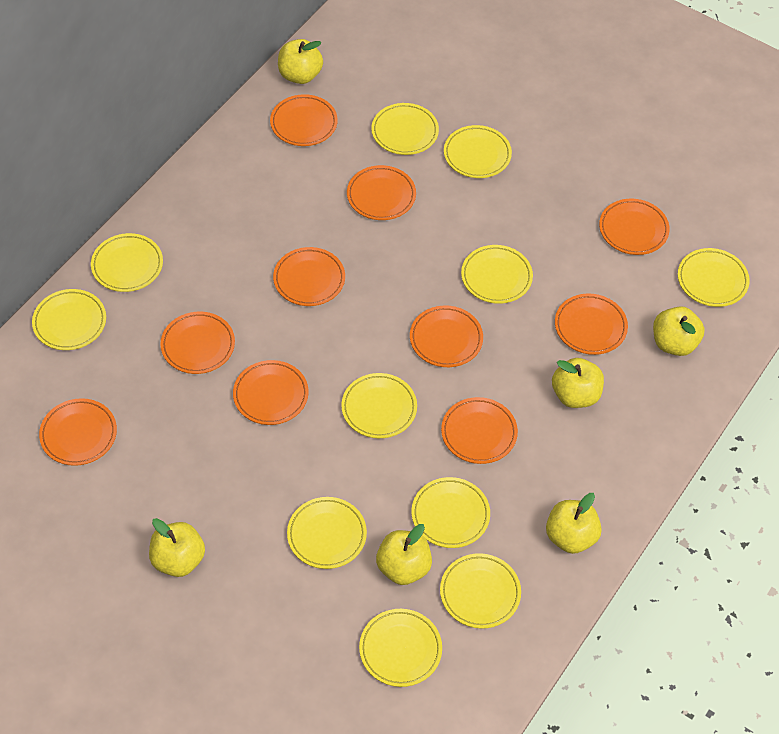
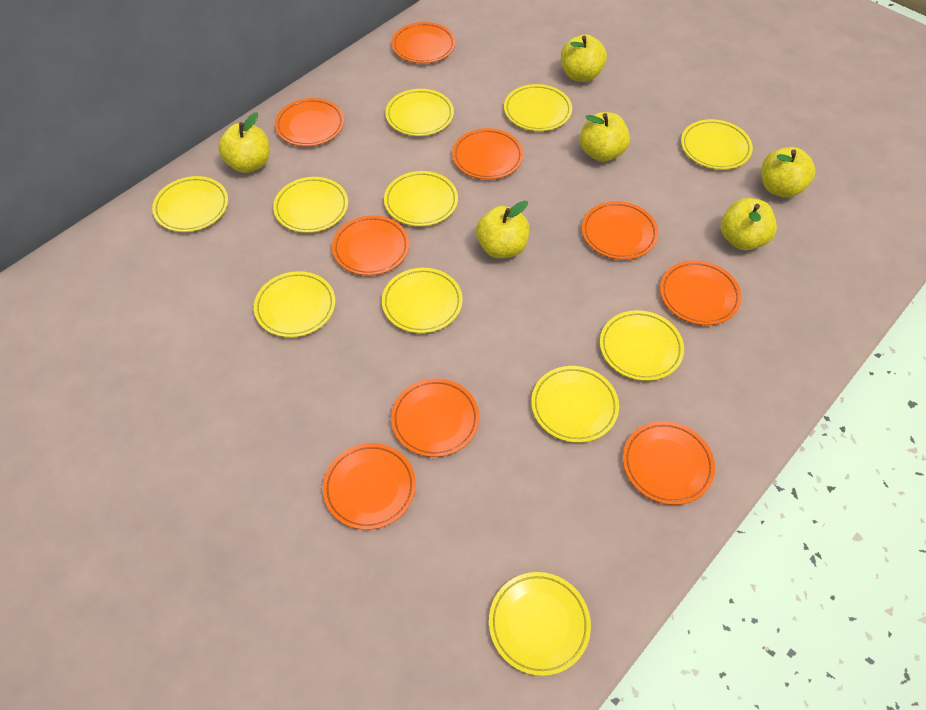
orange plate: [39,398,117,466] [160,312,235,374] [233,360,309,425] [270,94,338,146] [273,247,345,306] [347,165,416,220] [410,306,483,367] [441,397,518,464] [555,293,628,355] [599,199,670,255] = 10 -> [275,98,344,146] [323,443,416,530] [332,215,409,275] [391,379,479,457] [392,22,456,64] [452,128,523,180] [582,201,658,260] [623,421,715,505] [660,260,741,325] = 9

